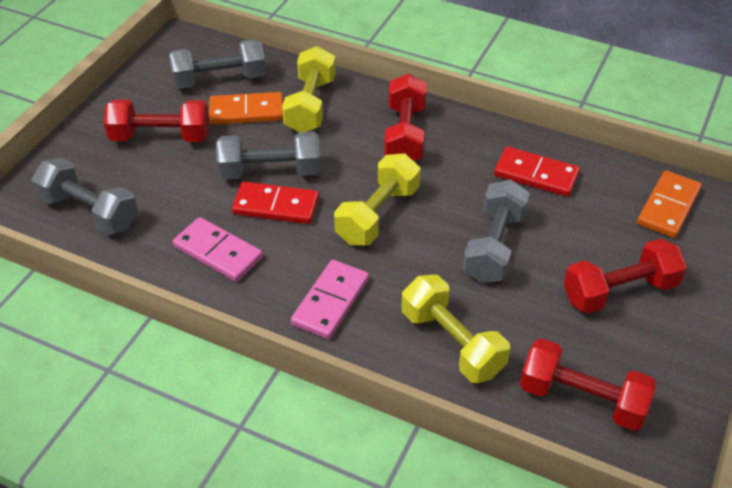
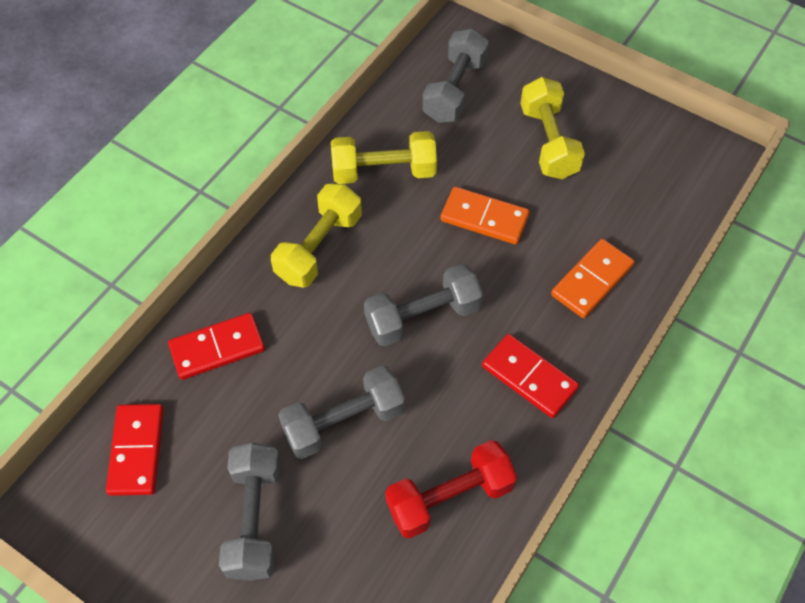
pink domino: [173,217,263,282] [291,260,369,339] = 2 -> none = 0
red domino: [232,182,319,224] [494,147,580,197] = 2 -> [106,404,164,496] [168,313,265,380] [482,334,579,418] = 3
red dumbbell: [104,99,209,142] [384,73,427,161] [520,338,656,431] [564,239,687,314] = 4 -> [385,440,517,538] = 1

